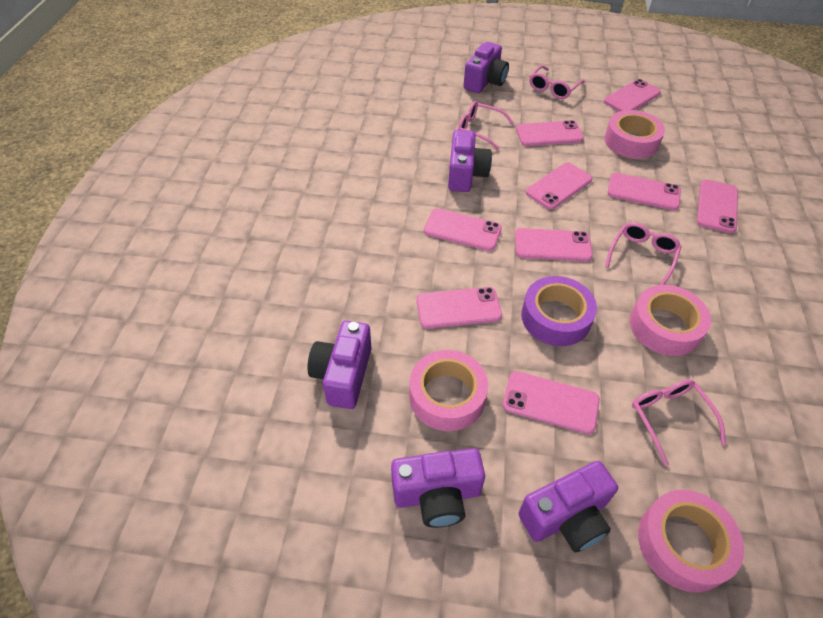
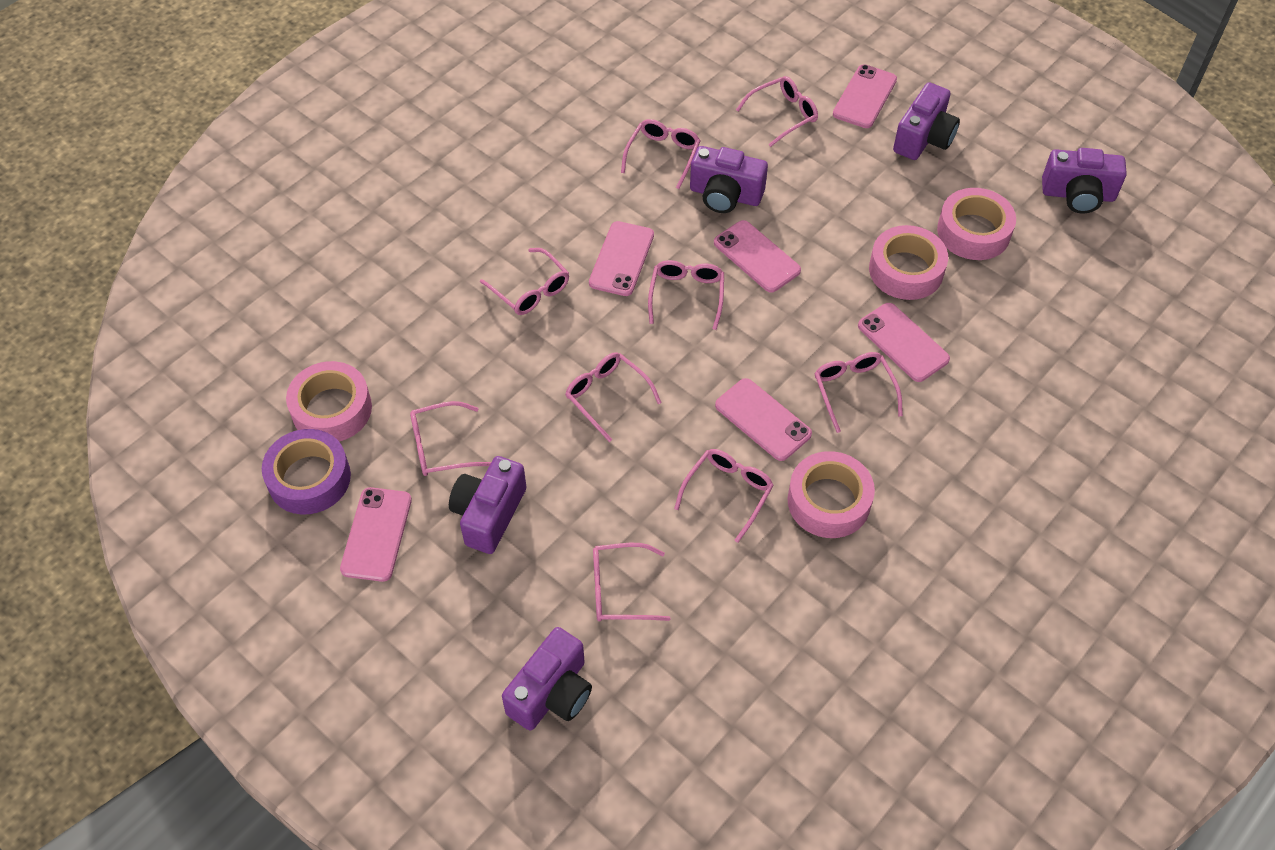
pink glasses: [458,101,514,150] [529,65,585,99] [605,222,682,285] [632,379,726,466] = 4 -> [410,401,491,476] [480,248,569,315] [565,352,662,442] [593,543,670,621] [621,119,701,189] [648,260,724,330] [674,449,774,543] [736,76,818,147] [814,352,903,433] = 9
pink phone: [416,287,502,329] [424,208,502,251] [503,371,600,434] [515,228,593,262] [516,120,584,146] [526,163,592,210] [604,79,661,112] [608,173,681,210] [697,180,738,233] = 9 -> [340,487,412,582] [589,221,654,296] [714,220,801,293] [715,378,812,461] [833,64,897,128] [858,303,950,382] = 6

